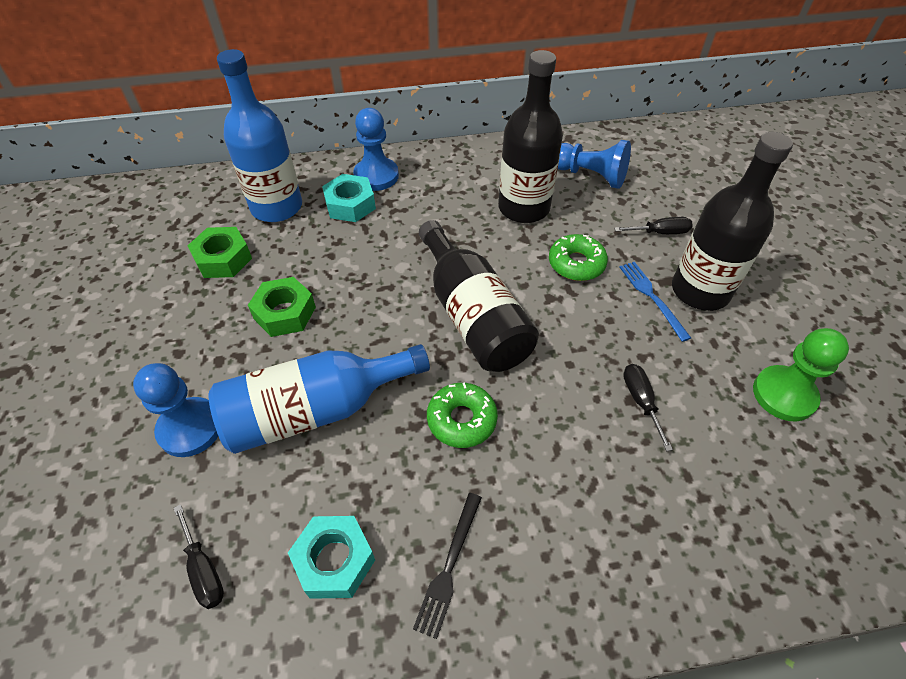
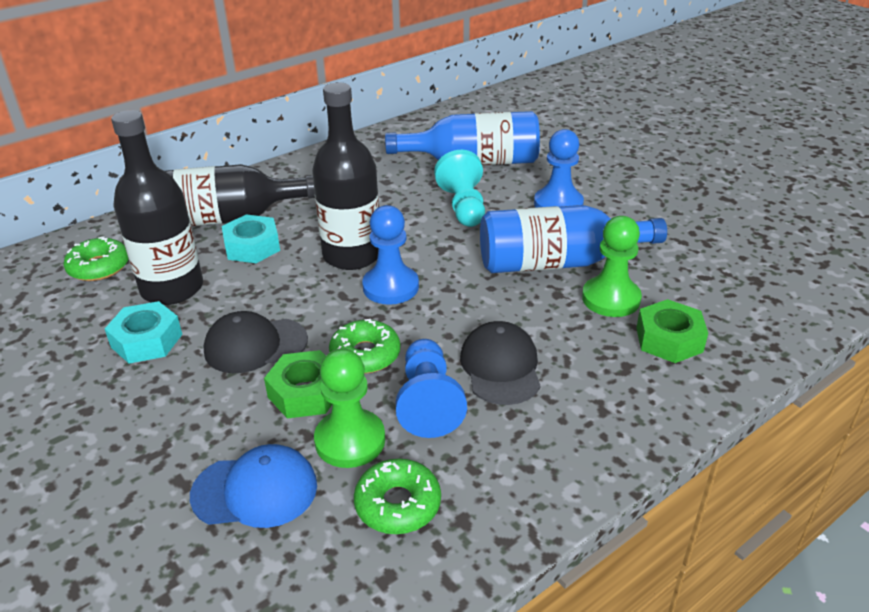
black cap: none = 0 -> [203,311,308,373] [460,321,541,405] = 2
black fork: [413,493,482,639] = 1 -> none = 0
black screwdriver: [174,504,224,609] [614,217,693,234] [623,364,673,451] = 3 -> none = 0
blue cap: none = 0 -> [190,444,317,528] = 1
blue fork: [619,262,691,342] = 1 -> none = 0
green donut: [427,382,498,448] [549,234,608,281] = 2 -> [63,237,128,281] [329,319,400,374] [354,459,441,534] = 3
green pawn: [753,328,849,421] = 1 -> [314,348,385,468] [582,216,642,317] = 2
turquoise pawn: none = 0 -> [434,150,485,227] = 1

